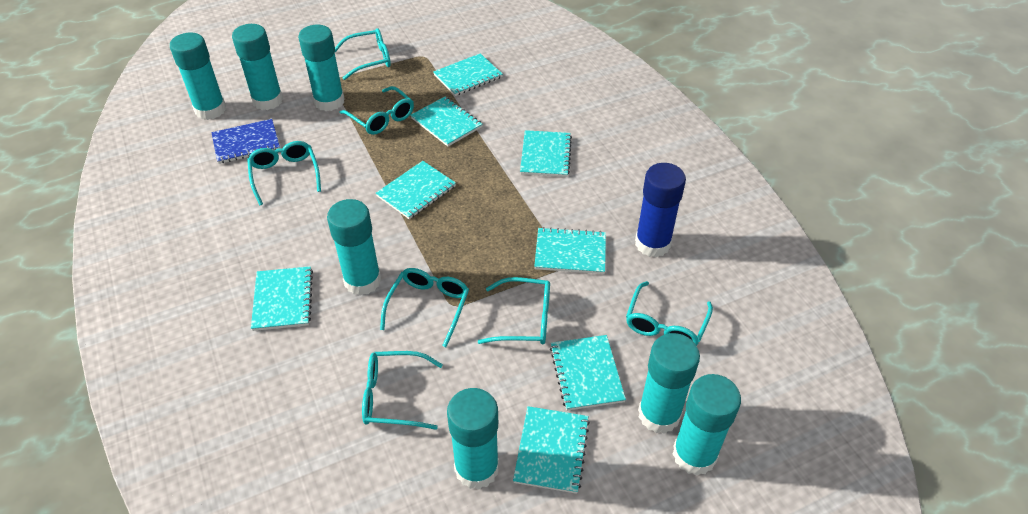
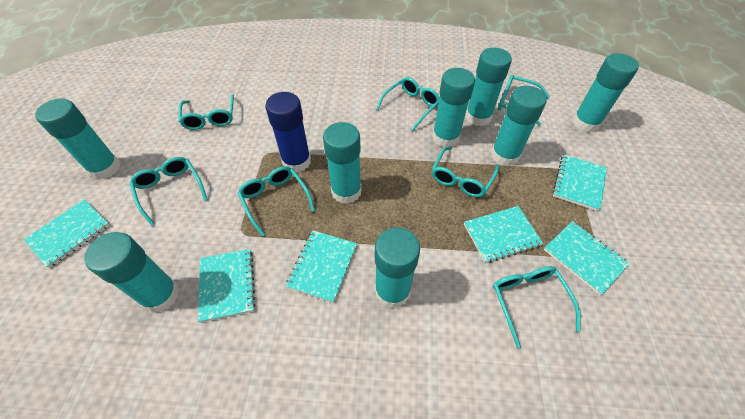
blue notebook: [211,119,280,164] = 1 -> none = 0
turquoise glue stick: [170,32,226,120] [232,24,283,110] [298,25,345,111] [327,199,381,295] [447,388,499,489] [638,333,700,434] [672,374,741,475] = 7 -> [35,98,121,180] [84,232,180,313] [323,122,362,204] [375,227,420,309] [432,68,475,147] [465,48,512,126] [491,86,547,166] [572,53,639,132] = 8
turquoise notebook: [251,266,313,331] [376,161,456,219] [410,97,482,147] [433,53,503,96] [513,406,590,494] [520,130,572,177] [534,227,606,274] [550,335,626,411] = 8 -> [23,200,110,268] [198,249,256,323] [286,231,357,303] [464,206,543,263] [544,221,630,295] [553,154,607,211] = 6

